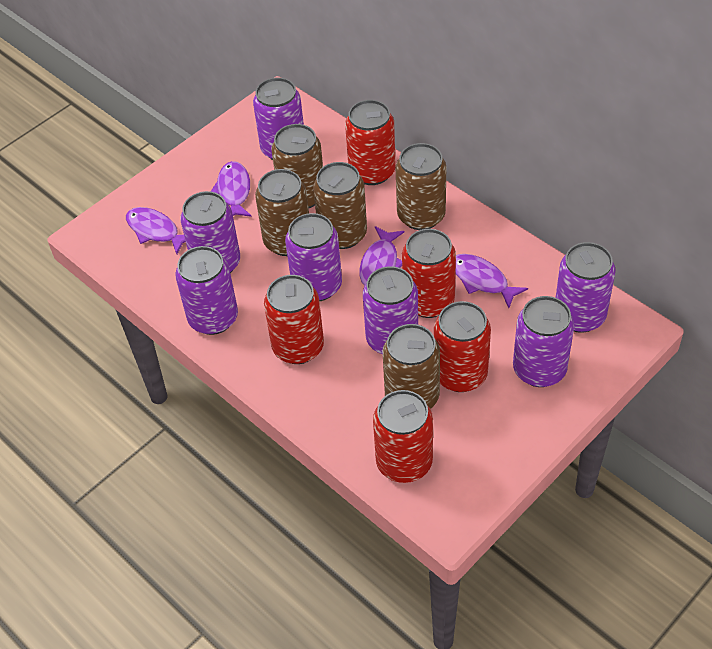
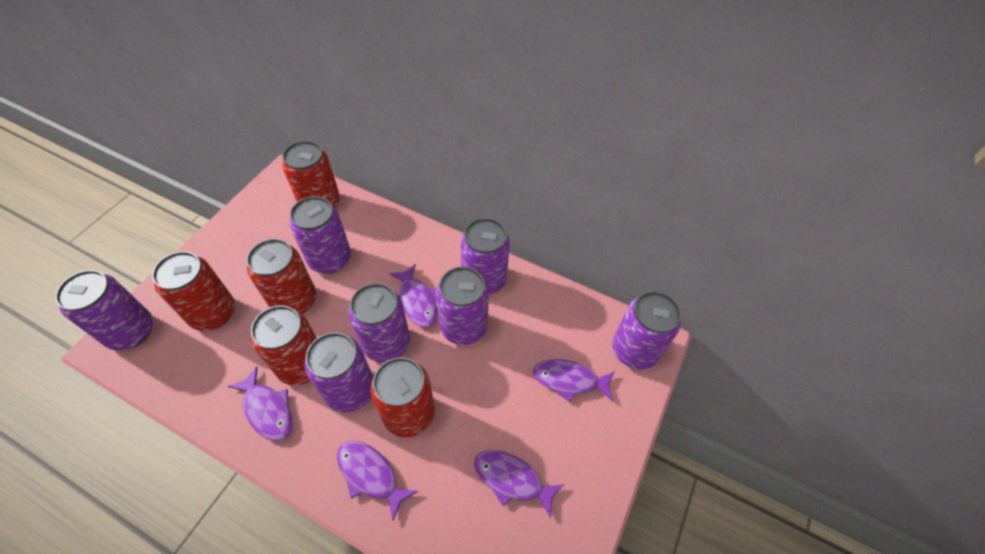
brown can: [255,169,309,256] [271,124,323,208] [313,162,367,249] [383,324,440,409] [396,143,446,230] = 5 -> none = 0
purple fish: [126,207,186,254] [211,161,252,217] [359,226,405,286] [456,254,528,308] = 4 -> [228,367,292,441] [337,441,418,521] [389,264,437,328] [474,450,564,518] [533,359,615,402] = 5

